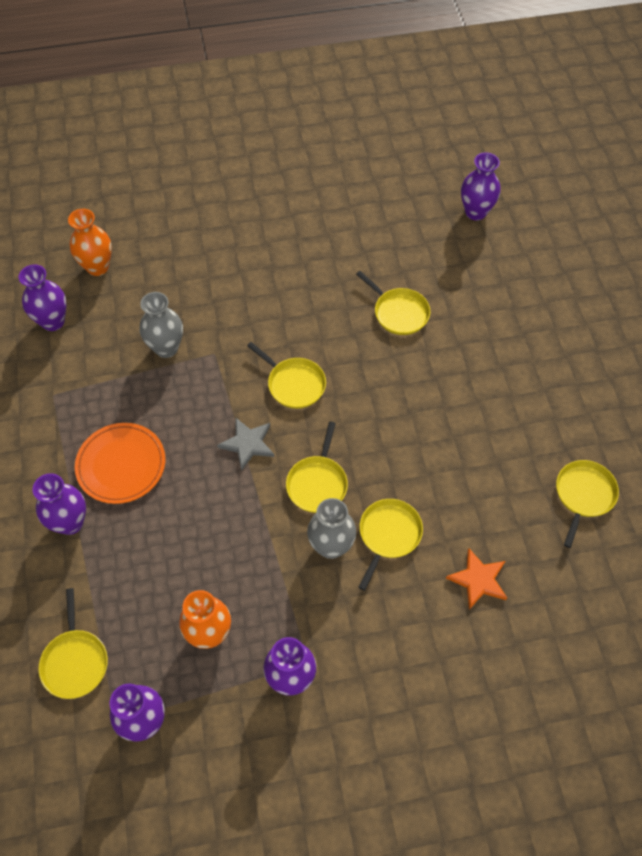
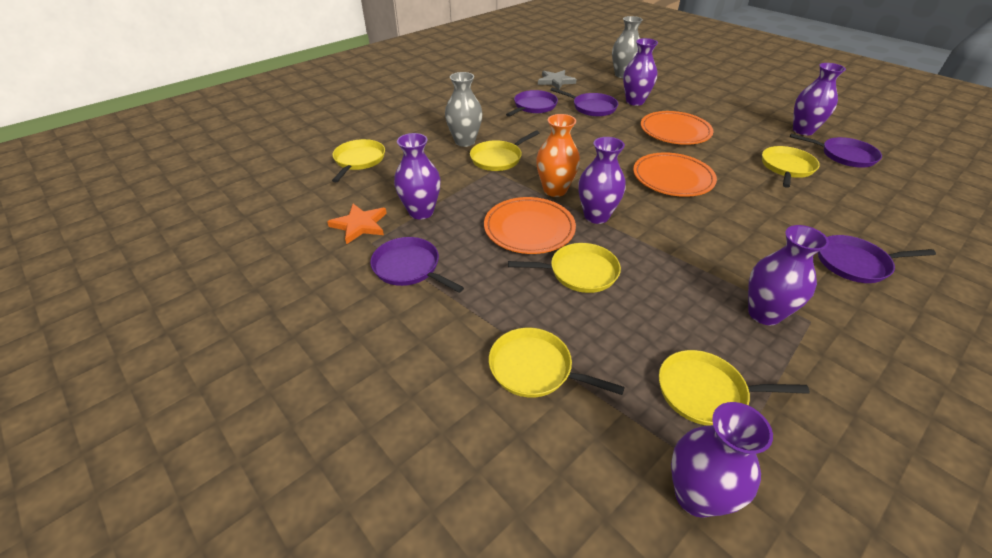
orange plate: [75,423,165,504] = 1 -> [484,197,576,254] [633,152,717,197] [641,111,713,145] = 3
orange vase: [68,209,112,276] [179,590,231,649] = 2 -> [536,114,580,197] = 1
purple pan: none = 0 -> [370,237,464,293] [506,90,558,117] [551,88,618,117] [790,134,882,167] [818,235,936,283] = 5
purple vase: [19,265,66,331] [32,473,86,535] [109,684,165,742] [263,637,316,696] [461,152,501,220] = 5 -> [394,133,441,219] [578,137,626,224] [623,38,658,106] [671,402,773,518] [748,225,829,325] [793,63,846,135] = 6

